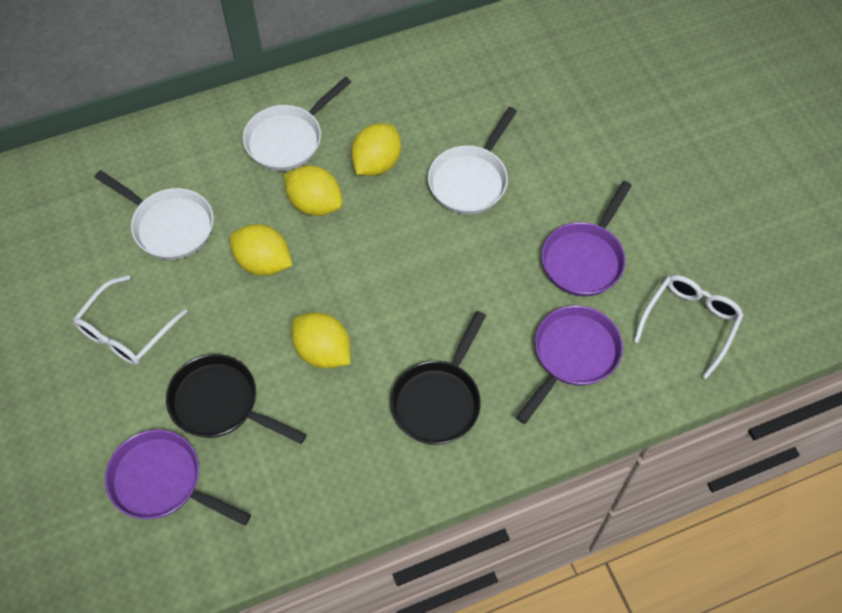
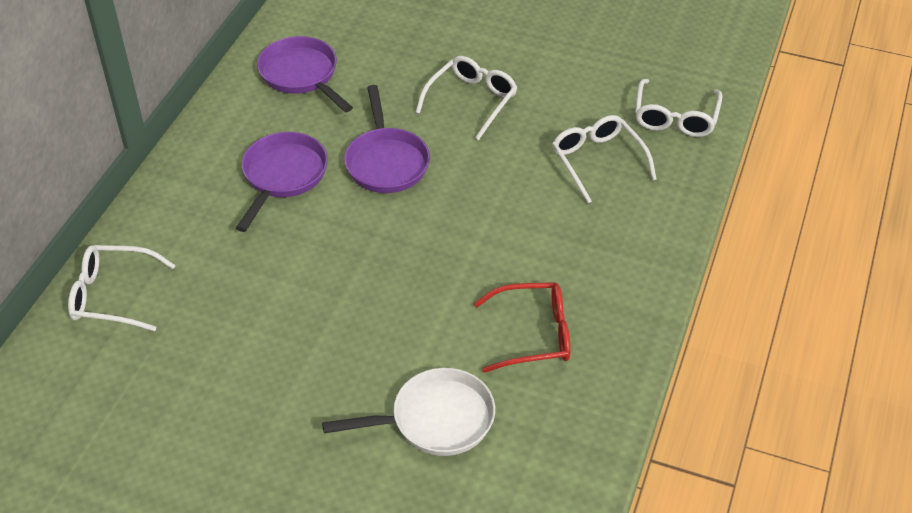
black pan: [166,354,307,444] [390,311,486,445] = 2 -> none = 0
red glasses: none = 0 -> [474,282,570,373] = 1
white glasses: [73,275,187,365] [634,275,744,379] = 2 -> [68,245,176,331] [415,56,518,140] [552,115,657,203] [635,79,722,137] = 4
white pan: [94,170,214,260] [243,77,351,171] [428,107,517,214] = 3 -> [322,368,495,456] = 1
yellow lemon: [229,224,292,276] [284,165,342,216] [292,312,350,368] [351,123,401,176] = 4 -> none = 0

